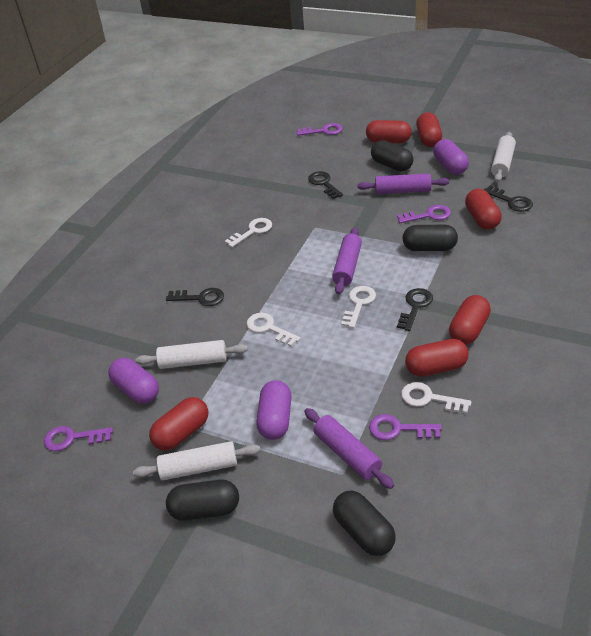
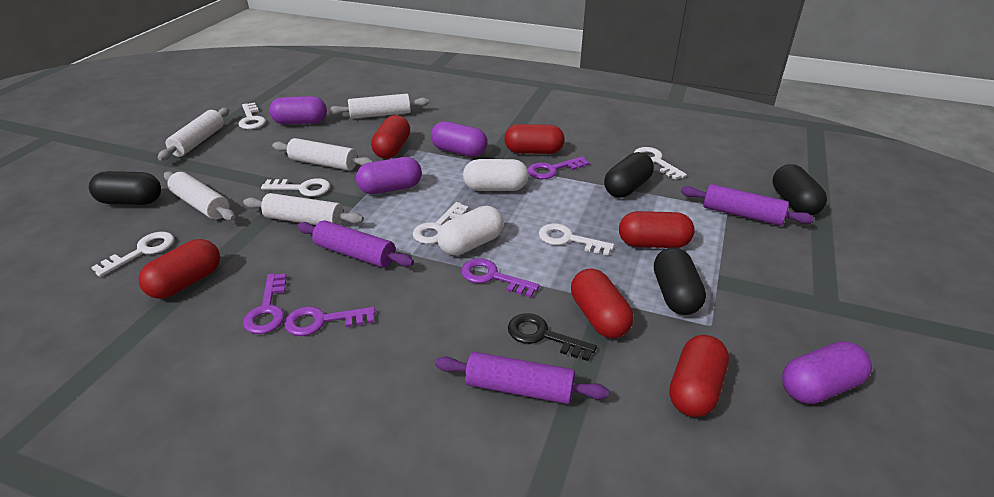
black key: [166,288,224,306] [308,171,343,199] [397,288,433,331] [484,185,533,212] = 4 -> [508,313,597,361] = 1
purple capsule: [108,358,159,404] [256,380,292,440] [433,139,469,175] = 3 -> [269,96,327,125] [356,157,422,194] [431,121,487,157] [782,341,872,404] = 4
white capsule: none = 0 -> [437,206,504,256] [463,159,529,191] = 2
white key: [225,218,272,247] [247,313,300,347] [341,286,376,328] [401,382,471,413] = 4 -> [91,232,174,277] [239,102,266,129] [261,178,330,196] [413,202,469,244] [539,223,614,256] [634,147,687,180] = 6
white rolling pin: [133,441,260,480] [135,340,248,369] [491,132,516,182] = 3 -> [158,108,229,161] [164,171,235,221] [243,193,364,225] [272,138,373,171] [328,94,429,119] = 5

